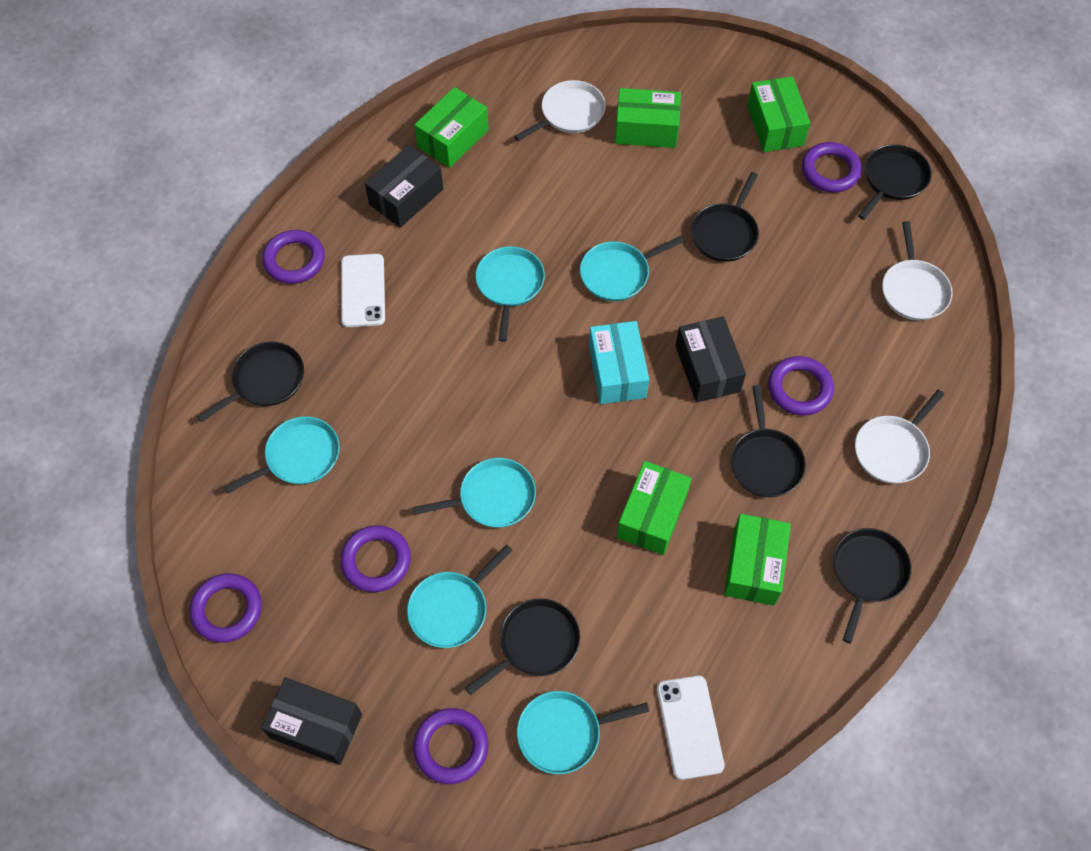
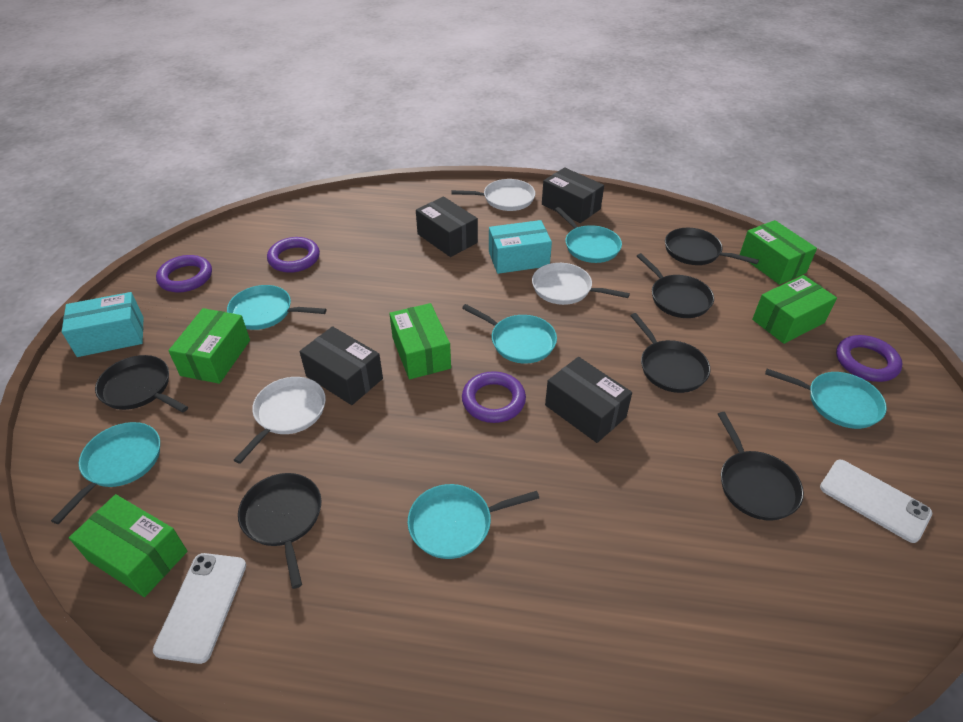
black box: [261,677,362,765] [365,145,443,228] [676,316,746,403] = 3 -> [299,326,383,405] [416,197,478,257] [542,167,604,223] [545,357,632,443] = 4
purple ring: [190,573,262,642] [262,230,325,284] [340,525,411,592] [413,708,488,784] [768,356,834,416] [802,142,862,192] = 6 -> [156,255,212,292] [267,237,320,273] [462,371,526,423] [836,335,902,382] = 4
turquoise box: [589,321,649,404] = 1 -> [62,292,144,357] [489,220,552,274] = 2

